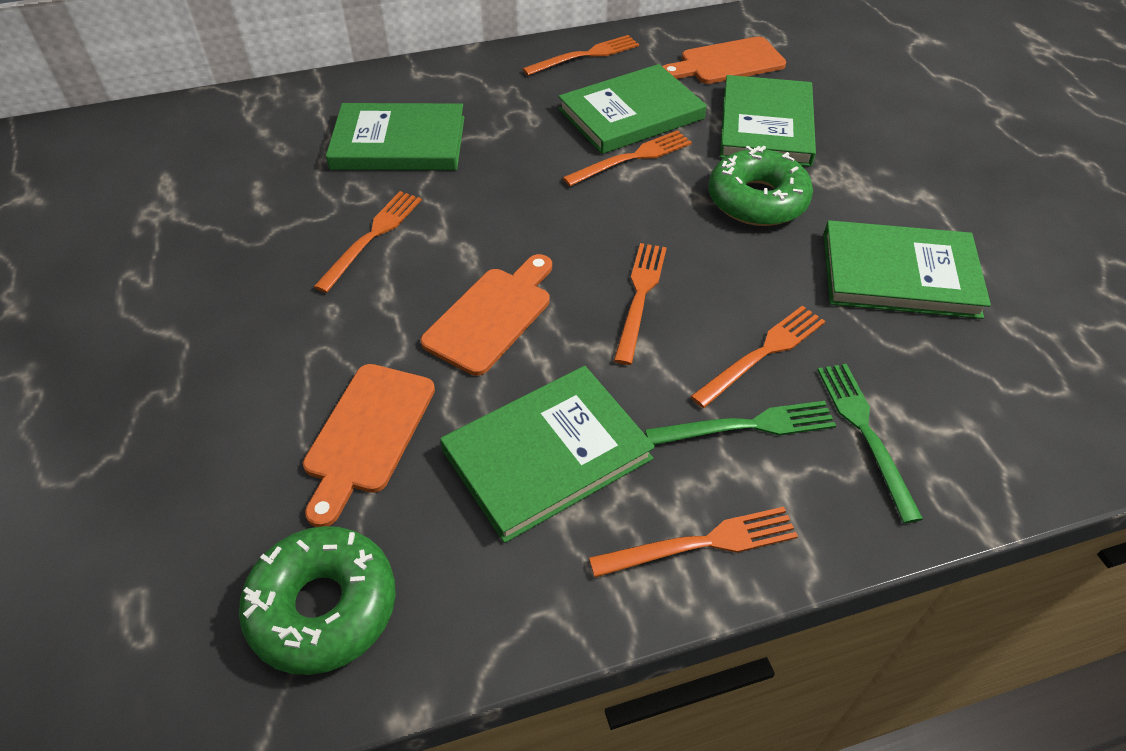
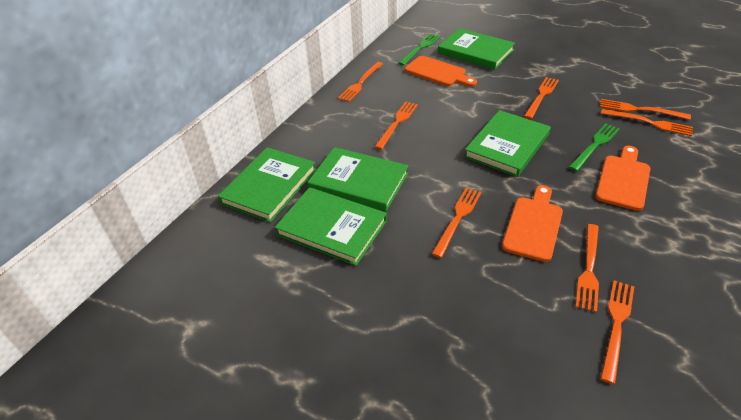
green donut: [239,526,396,675] [708,146,813,226] = 2 -> none = 0
orange fork: [314,191,422,293] [523,35,639,76] [563,130,692,186] [589,507,798,577] [614,243,667,365] [690,305,825,408] = 6 -> [338,62,383,102] [375,101,418,150] [432,187,482,258] [524,77,559,119] [575,224,599,312] [600,99,691,120] [600,280,634,384] [601,109,693,136] = 8

